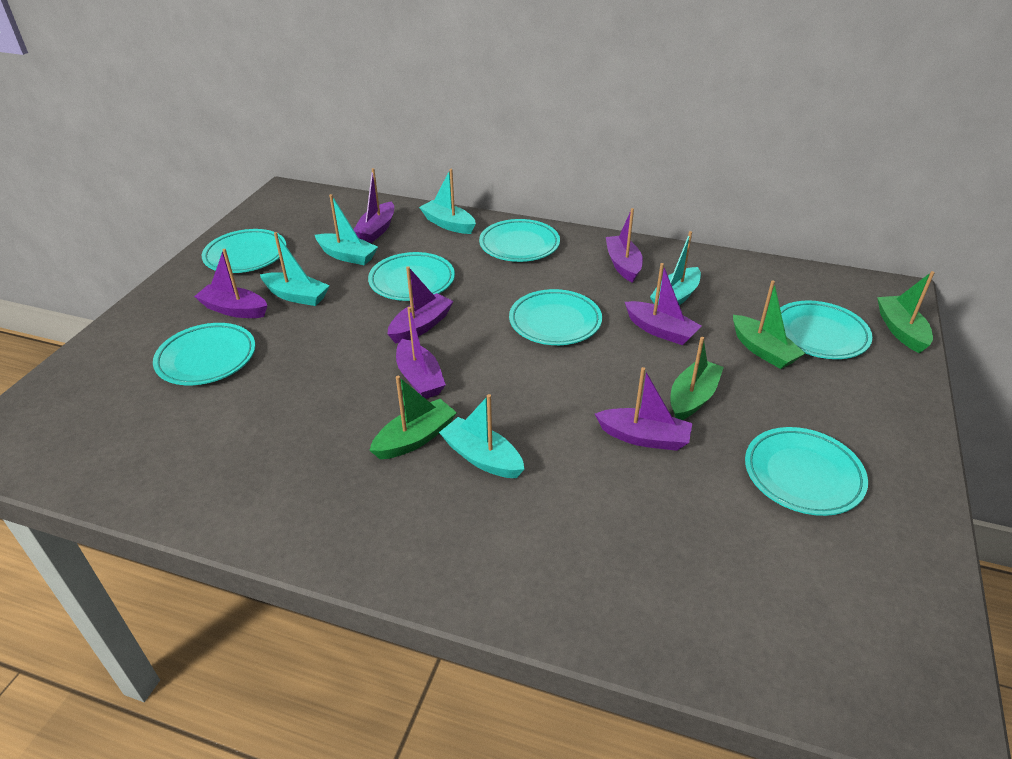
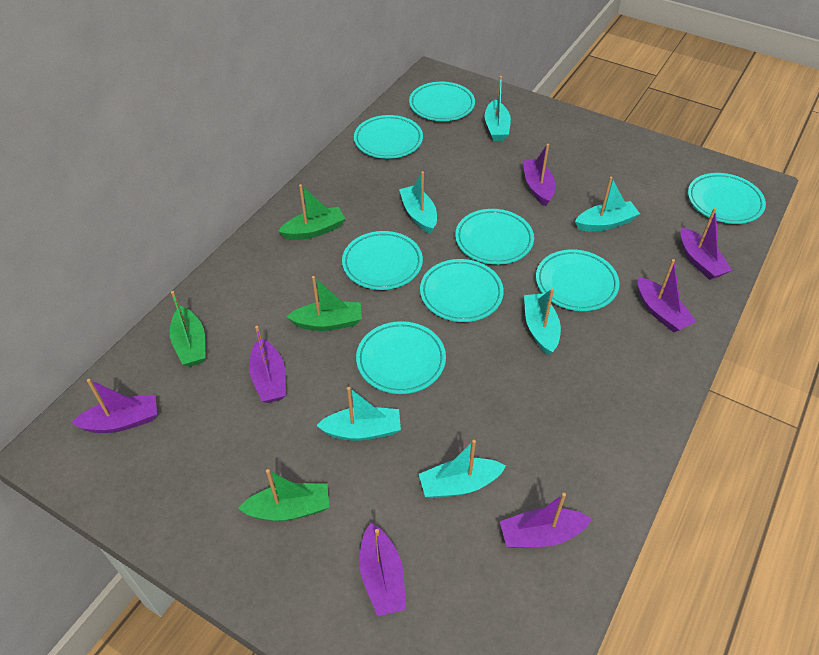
turquoise boat: [260,232,330,306] [315,194,378,265] [419,169,476,234] [439,394,525,478] [650,231,701,305] = 5 -> [316,387,401,441] [399,171,437,234] [419,440,506,498] [484,76,511,141] [524,288,561,355] [575,177,640,231] = 6
turquoise plate: [153,323,255,385] [202,229,287,273] [368,252,455,301] [479,219,560,262] [509,289,602,345] [745,427,868,516] [780,301,873,359] = 7 -> [342,231,423,290] [354,115,423,159] [356,321,446,394] [409,82,475,121] [420,259,504,322] [455,209,534,265] [536,250,619,311] [688,173,766,224] = 8

